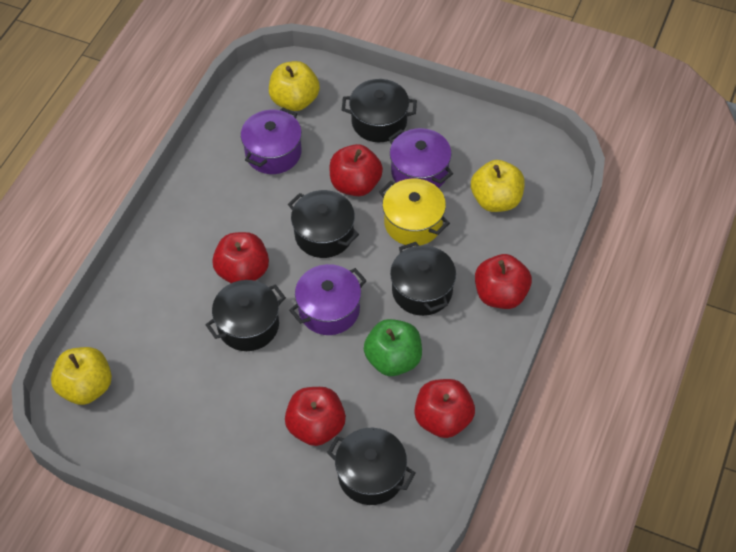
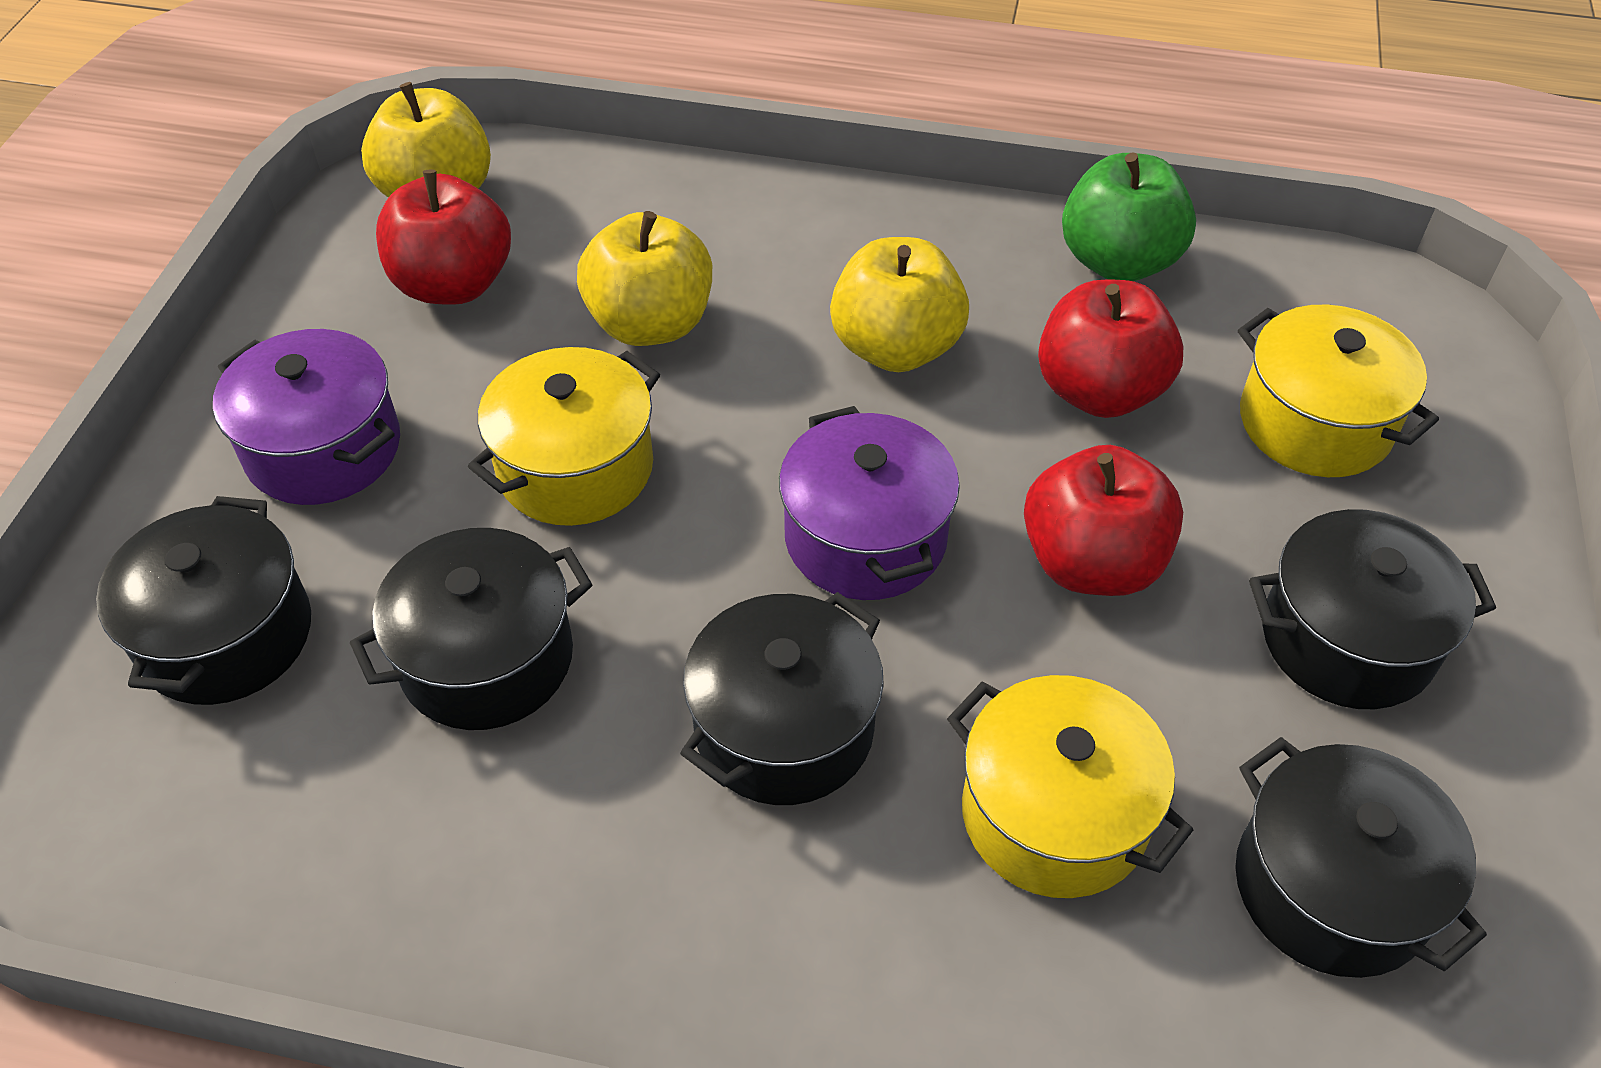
purple pot: [241,107,302,174] [289,264,367,335] [388,128,453,188] = 3 -> [213,329,400,505] [779,406,960,600] = 2
red apple: [212,232,269,283] [285,387,346,446] [330,144,383,196] [414,379,475,438] [475,254,532,309] = 5 -> [376,169,511,305] [1024,445,1183,596] [1038,279,1183,418] = 3
yellow pot: [379,178,450,246] = 1 -> [468,347,660,526] [947,675,1193,898] [1238,305,1439,477] = 3

